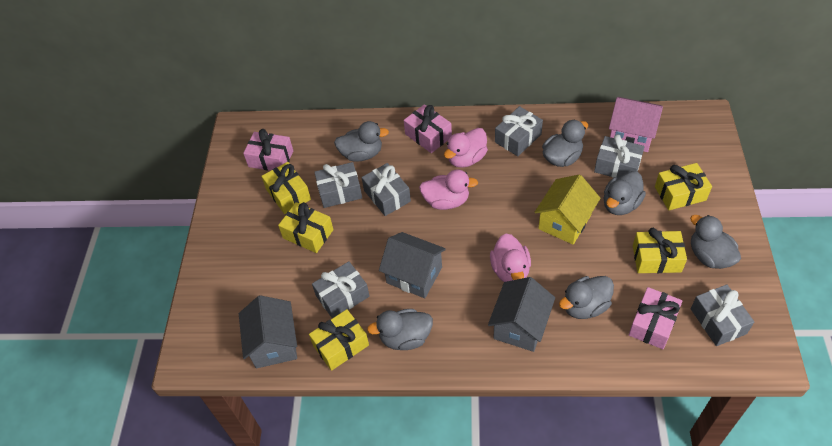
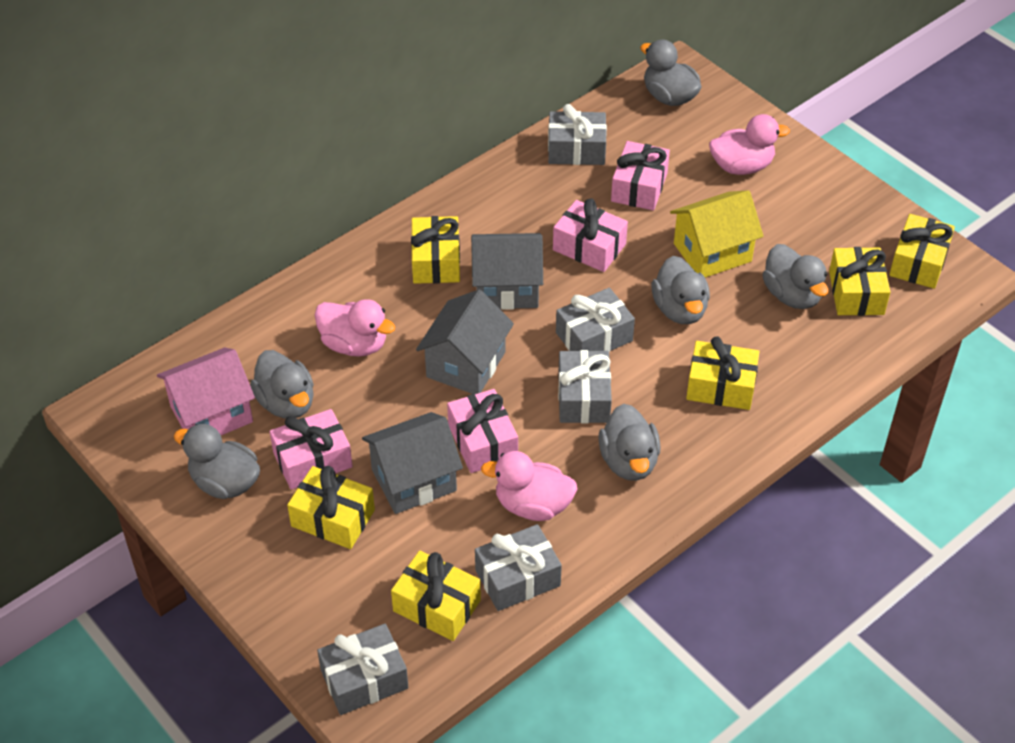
grey gift: [312,261,370,318] [314,162,362,208] [362,163,411,216] [495,106,543,156] [594,134,645,178] [691,284,754,346] = 6 -> [317,624,408,715] [475,524,562,611] [548,104,607,165] [556,288,635,352] [558,350,612,423] = 5
pink gift: [243,129,293,171] [404,104,452,153] [629,287,682,349] = 3 -> [270,409,353,490] [447,389,518,473] [553,198,628,272] [611,141,670,211] = 4
yellow gift: [261,162,311,214] [278,202,334,253] [309,309,369,371] [633,228,687,273] [655,163,712,210] = 5 -> [287,466,375,549] [391,550,481,641] [411,216,460,284] [686,336,759,410] [829,247,890,316] [889,214,955,289] = 6

